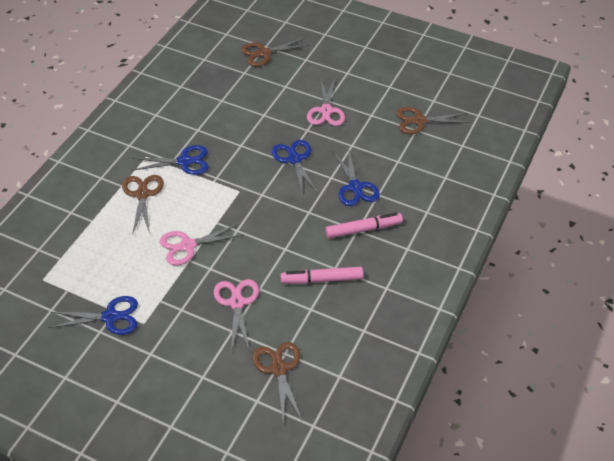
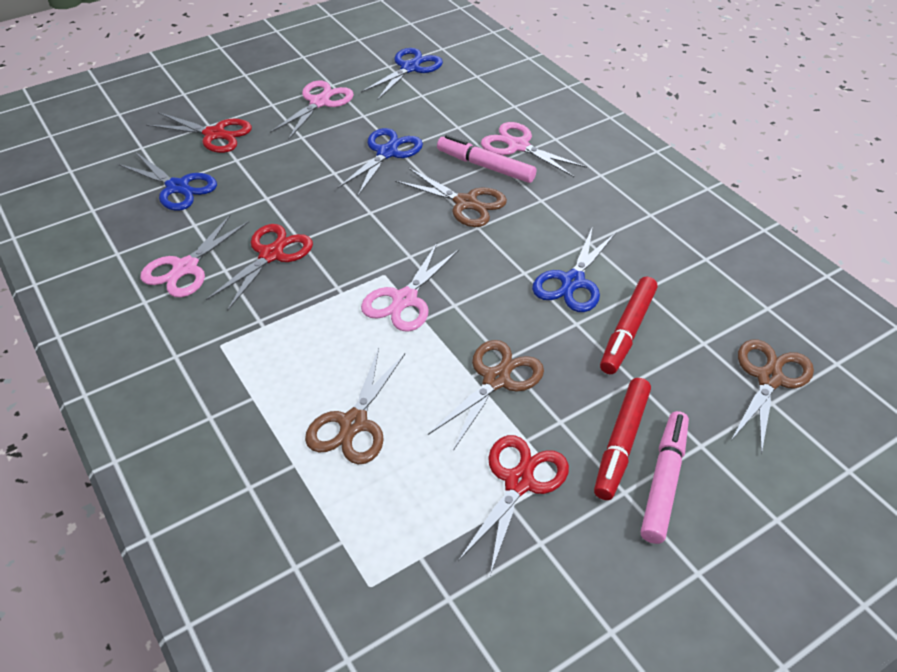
pink scissors: [160,223,244,265] [214,279,259,351] [307,79,345,126] = 3 -> [140,215,249,297] [270,81,354,140] [361,243,459,331] [481,122,587,177] = 4
red marker: none = 0 -> [594,378,651,500] [600,277,658,374] = 2
red scissors: none = 0 -> [146,112,252,153] [206,224,313,311] [458,435,569,575] = 3

